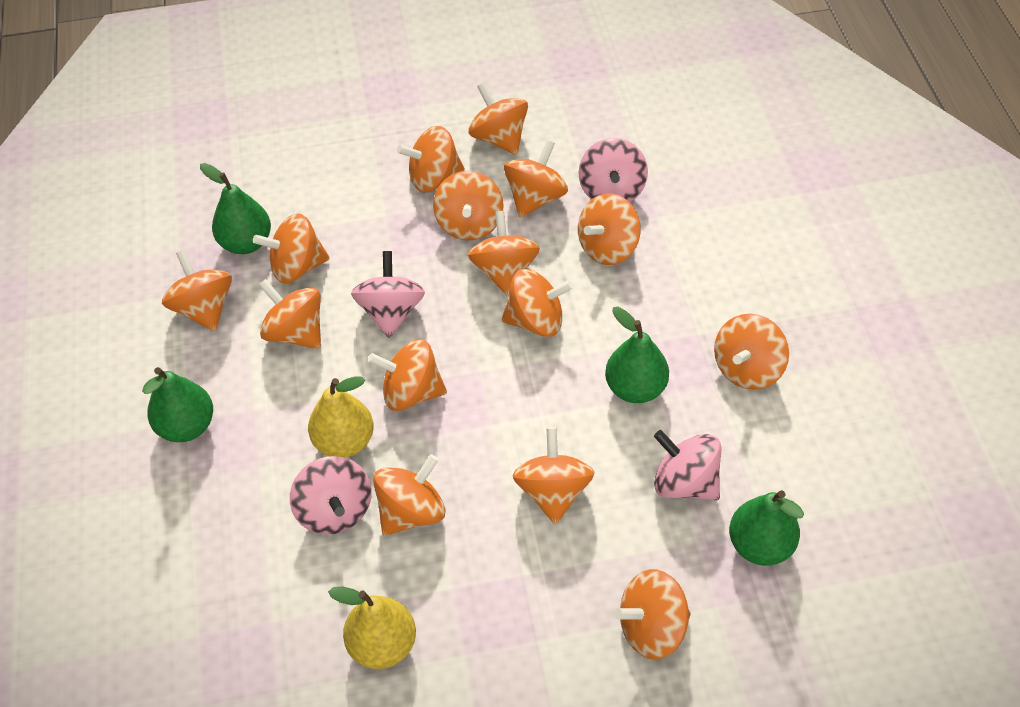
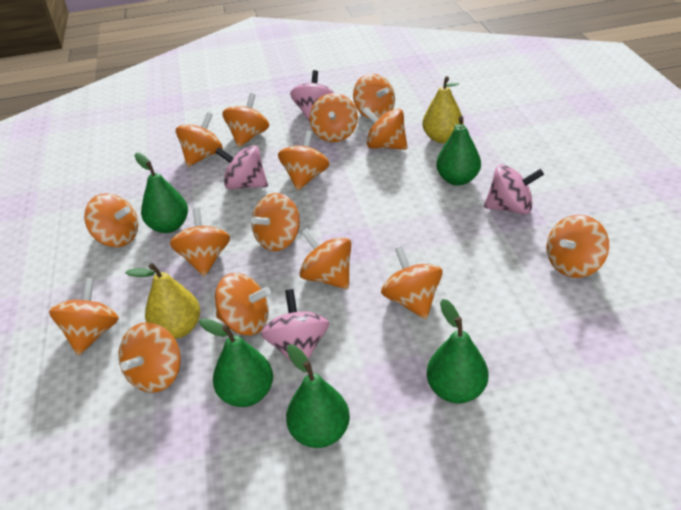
green pear: [142,367,213,442] [200,163,271,254] [605,307,669,403] [729,490,804,566] = 4 -> [135,153,188,233] [199,318,273,407] [286,344,350,448] [427,299,488,403] [436,116,481,186] = 5

